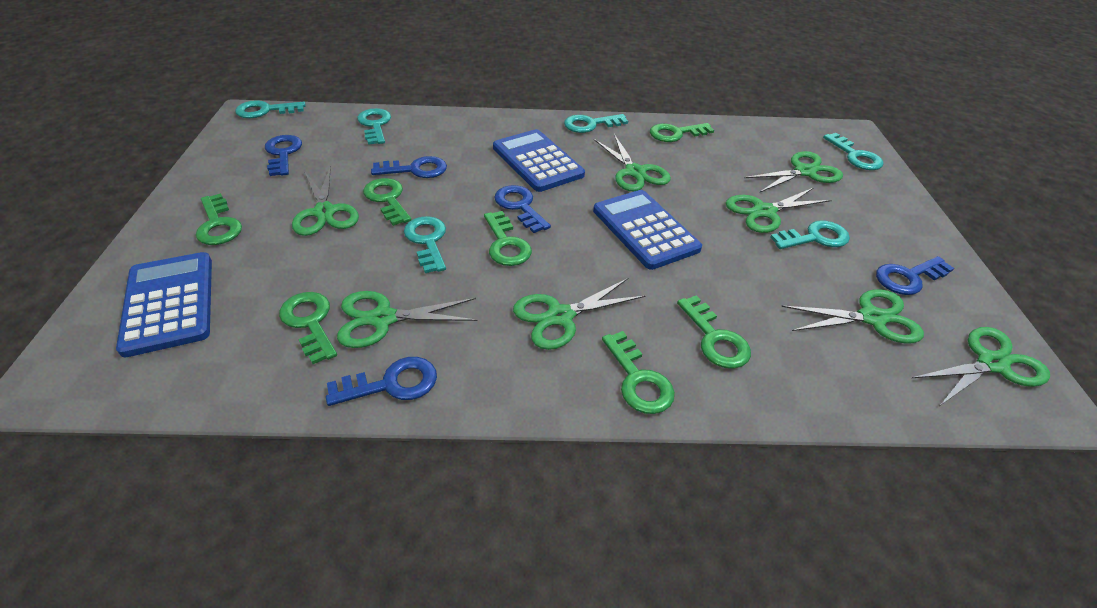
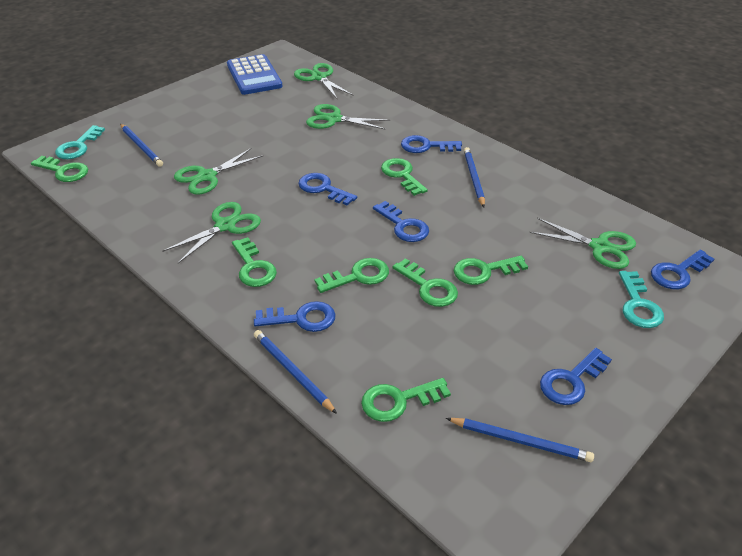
blue calculator: [116,252,212,357] [493,129,585,192] [593,190,702,270] = 3 -> [227,54,283,95] = 1
blue key: [265,135,302,176] [326,357,437,406] [371,156,447,178] [494,185,551,233] [876,256,954,295] = 5 -> [254,301,336,332] [298,173,357,205] [373,201,429,242] [401,135,462,153] [540,348,612,405] [651,250,714,289] = 6
blue pencil: none = 0 -> [120,124,163,167] [254,330,337,414] [446,418,594,462] [464,147,485,207] = 4
green scissors: [292,166,359,236] [337,291,478,348] [513,278,646,350] [594,134,671,191] [726,188,832,233] [744,151,843,192] [781,289,924,344] [912,327,1050,405] = 8 -> [162,202,261,263] [174,148,264,195] [294,63,353,99] [306,104,390,130] [529,218,636,269] = 5
turquoise key: [235,100,305,118] [357,108,391,145] [404,216,446,273] [564,114,628,133] [770,220,850,249] [823,133,884,170] = 6 -> [55,125,105,159] [619,271,664,328] = 2

